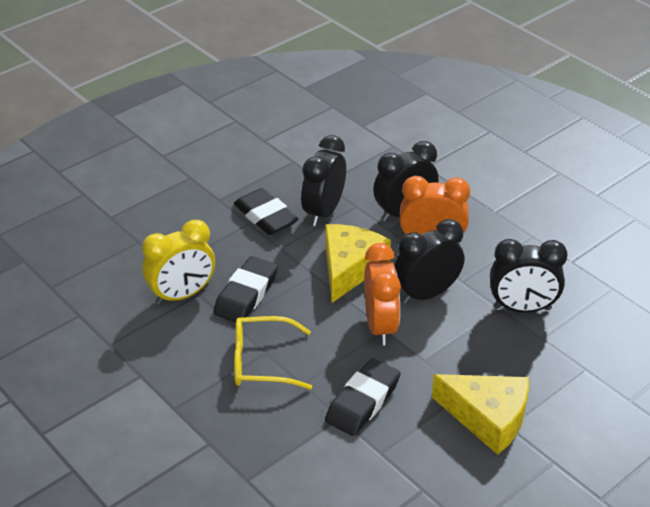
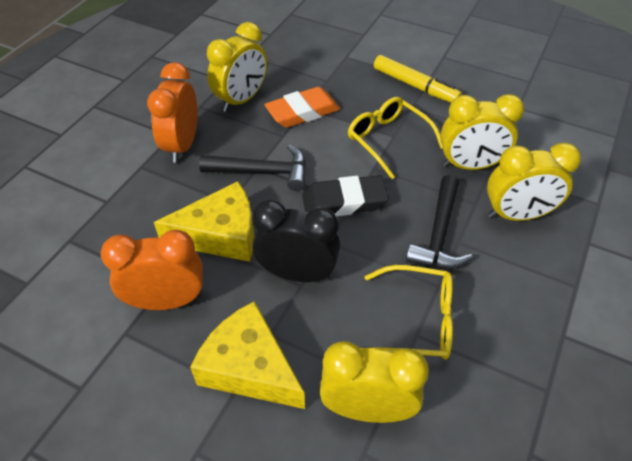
black clock: [301,135,346,226] [373,141,439,222] [394,219,464,304] [490,239,568,313] = 4 -> [252,200,340,282] = 1
black eraser: [213,256,278,323] [234,188,298,235] [325,358,401,436] = 3 -> [302,175,389,216] = 1
black hammer: none = 0 -> [199,144,306,191] [406,175,473,268] = 2
orange eraser: none = 0 -> [264,87,340,128] = 1
yellow clock: [142,220,215,305] = 1 -> [207,22,267,112] [319,341,429,423] [440,94,524,170] [487,142,581,221] = 4
yellow glasses: [234,316,312,390] = 1 -> [348,97,443,179] [360,265,453,360] = 2
yellow marker: none = 0 -> [374,55,462,103] = 1

